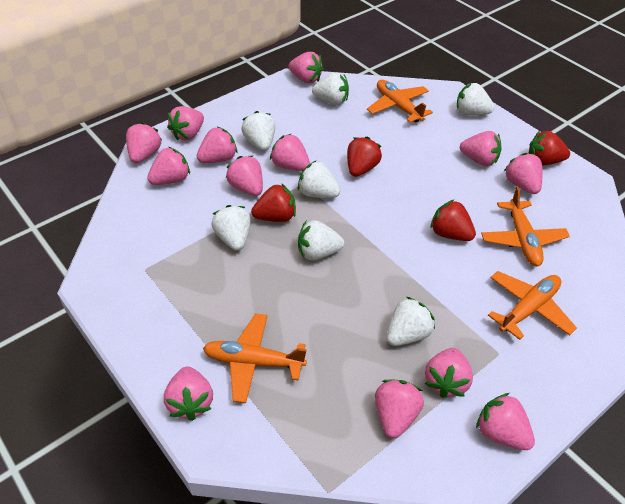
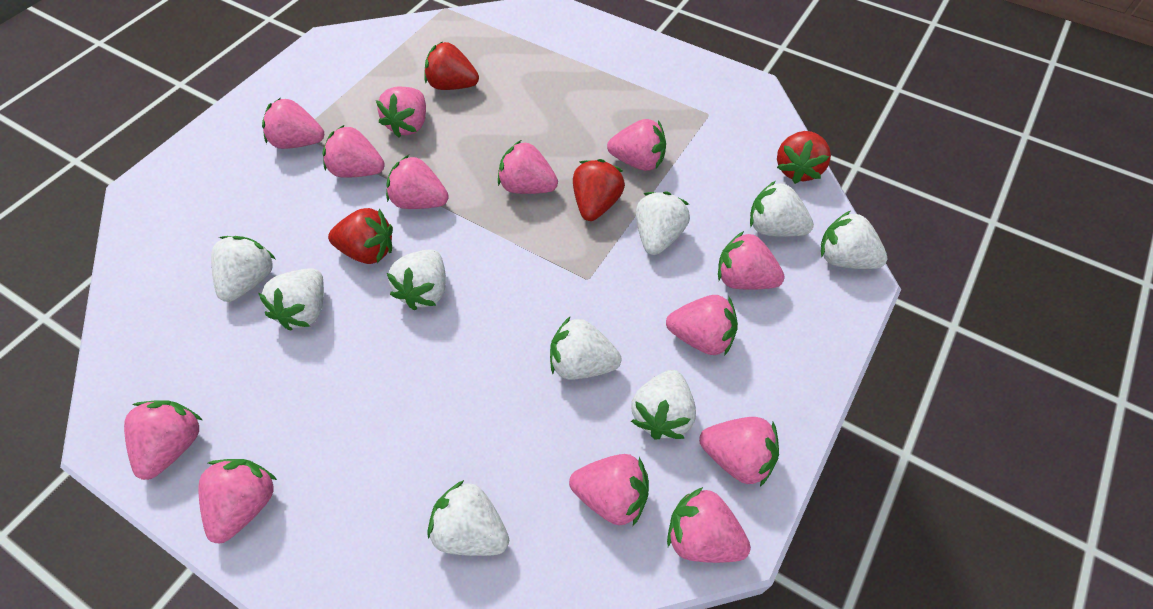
orange plane: [203,313,307,403] [367,80,433,123] [481,187,570,266] [488,271,577,340] = 4 -> none = 0
white strawberry: [212,205,251,251] [241,111,275,151] [298,161,341,198] [298,220,344,260] [312,72,349,105] [387,297,435,346] [457,83,494,115] = 7 -> [211,236,275,302] [258,268,324,330] [387,249,446,310] [427,480,509,556] [550,317,621,380] [631,370,696,439] [636,191,690,255] [750,181,814,237] [821,211,887,269] = 9

